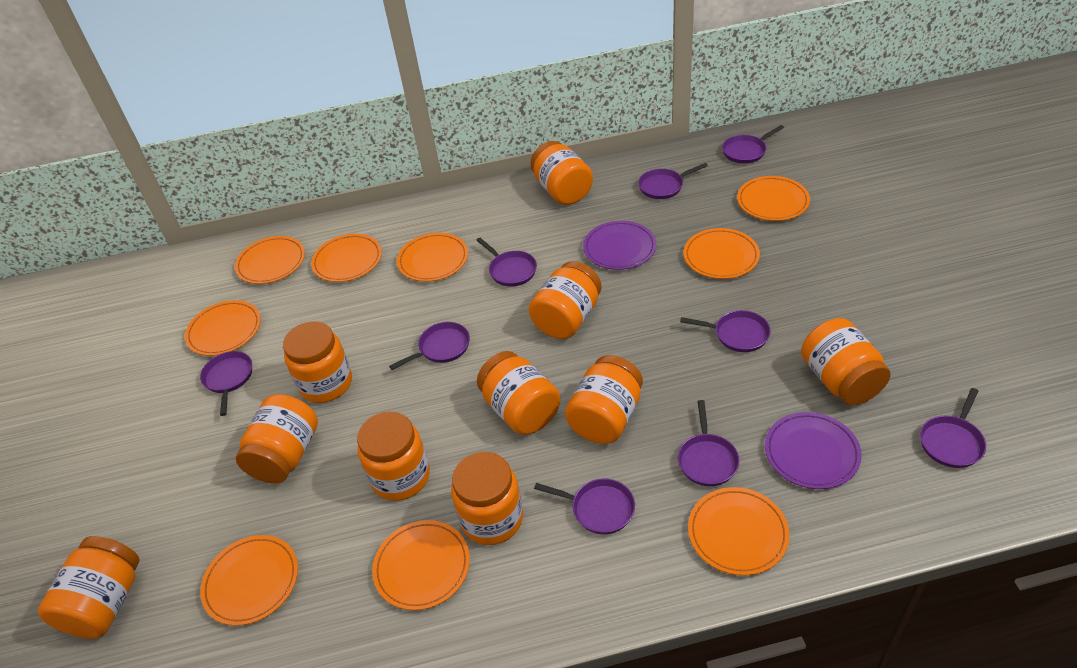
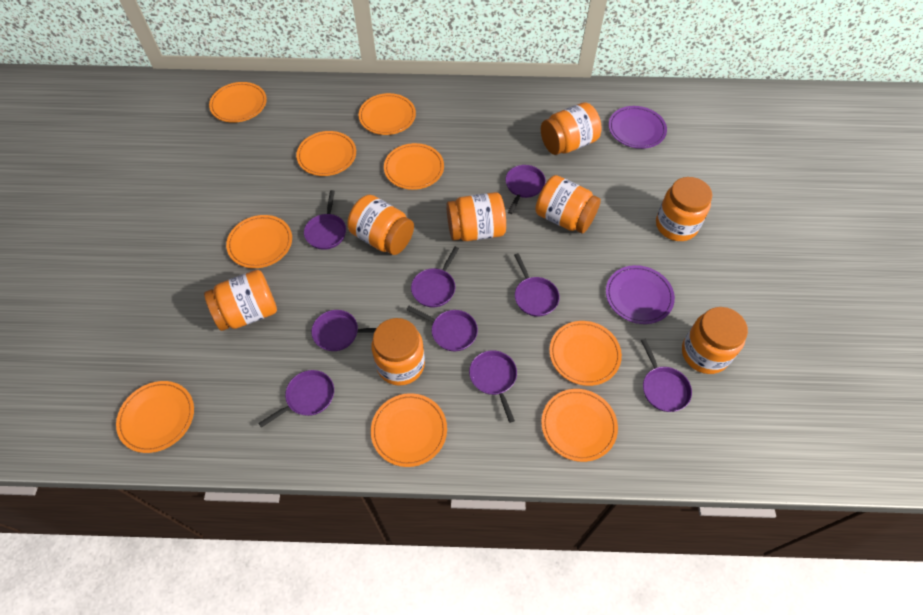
orange jar: [38,536,140,639] [236,394,318,484] [283,321,352,403] [357,412,430,501] [451,452,523,545] [477,351,560,435] [529,261,601,339] [531,141,593,205] [565,355,643,444] [801,318,891,405] = 10 -> [204,270,277,331] [347,195,414,255] [371,318,425,386] [446,192,506,241] [535,175,601,234] [541,102,602,155] [656,177,712,241] [682,307,748,374] = 8

